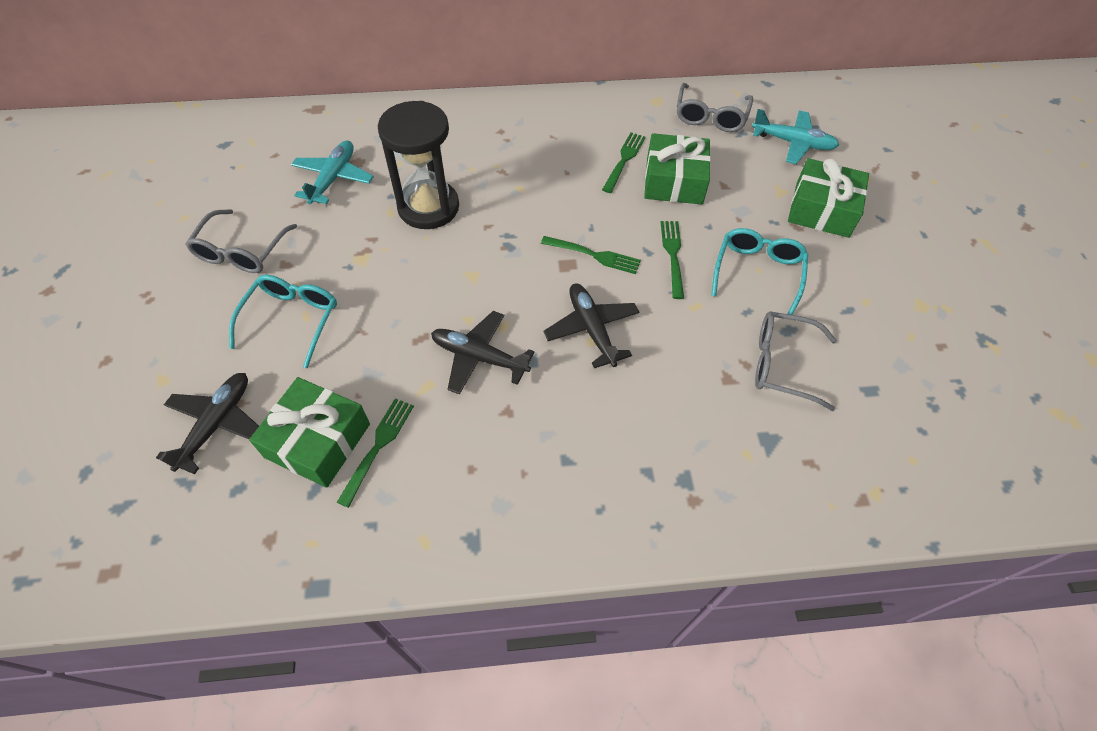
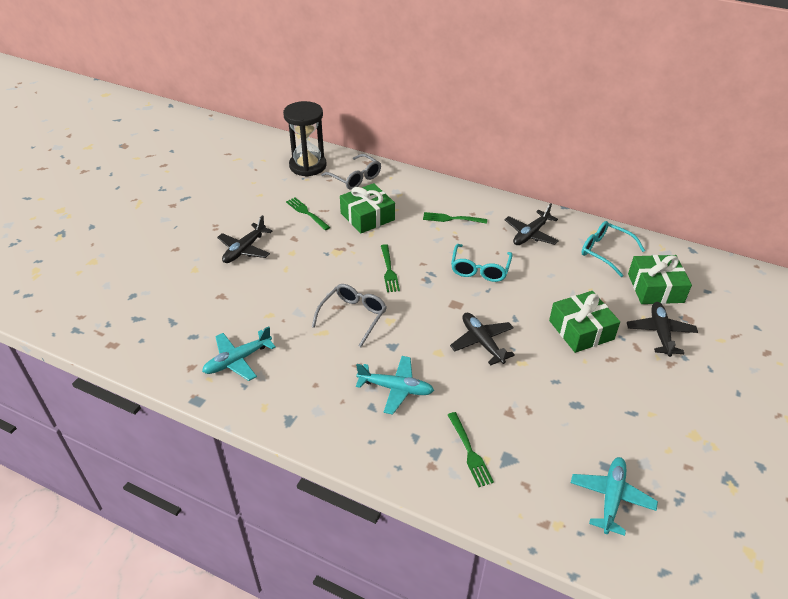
black plane: [156,373,259,474] [431,311,534,395] [543,284,640,368] = 3 -> [217,215,273,263] [450,313,515,365] [505,203,559,245] [627,302,698,357] = 4
grey glasses: [185,209,297,273] [677,83,753,132] [755,311,837,411] = 3 -> [312,284,387,347] [321,154,381,190] = 2
turquoise plane: [291,140,374,204] [752,109,839,164] = 2 -> [202,326,276,381] [356,356,434,415] [571,457,658,536] = 3

